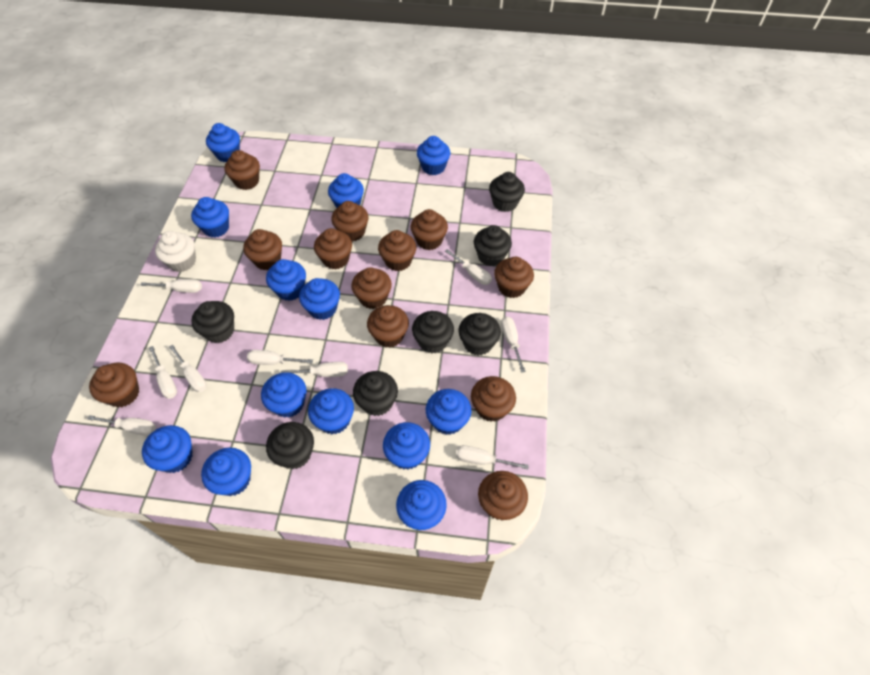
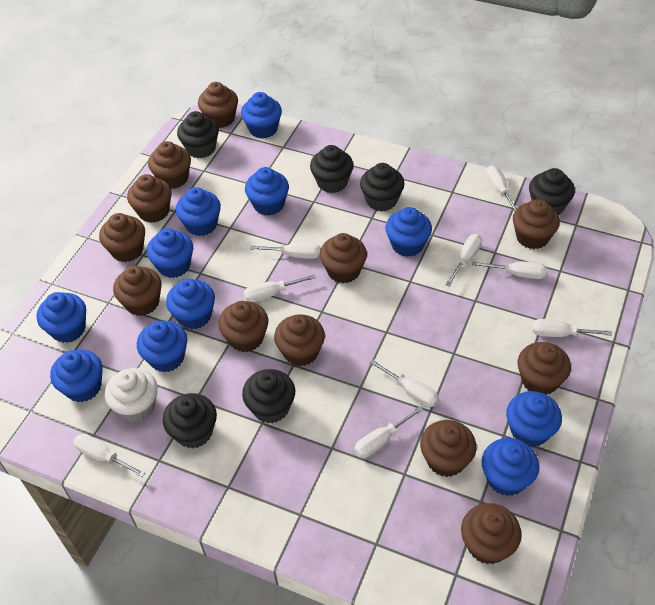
black cupcake: [191,301,234,343] [266,422,314,469] [353,371,398,416] [412,311,454,353] [458,313,501,356] [474,225,512,266] [489,172,525,212] = 7 -> [163,393,217,448] [177,111,219,158] [242,369,295,423] [310,145,353,193] [360,163,404,212] [529,168,575,215] = 6
blue cupcake: [142,425,193,473] [191,197,229,237] [201,447,251,496] [206,123,240,162] [261,372,307,418] [266,259,306,301] [299,278,340,320] [308,388,354,434] [328,173,364,208] [383,422,430,470] [396,480,447,530] [417,136,450,175] [426,389,471,435] = 13 -> [37,292,86,343] [50,349,103,402] [137,321,188,372] [147,228,193,278] [166,279,215,329] [176,187,221,236] [241,92,282,139] [245,167,289,216] [385,207,432,257] [481,438,539,496] [506,391,562,447] = 11

